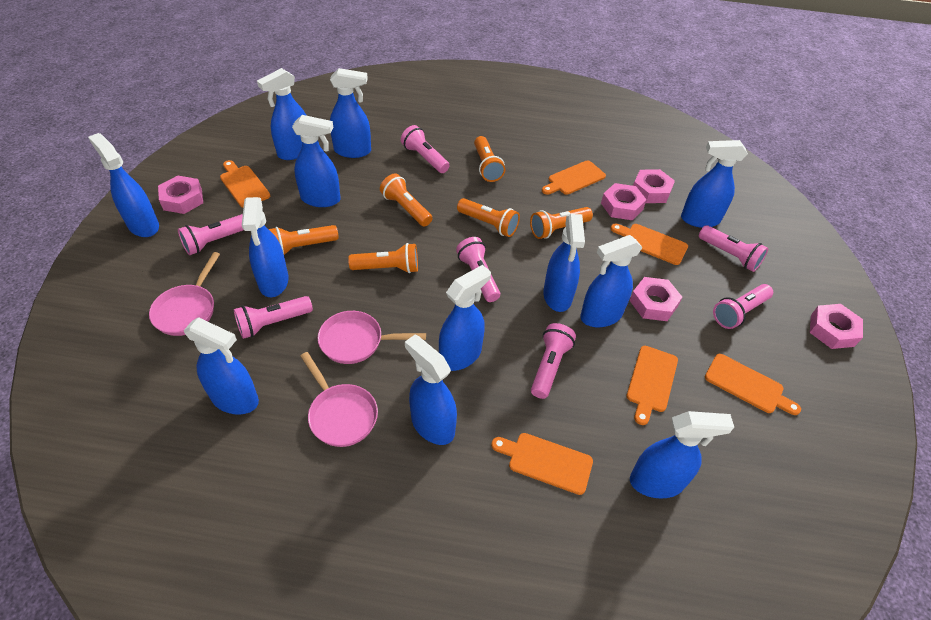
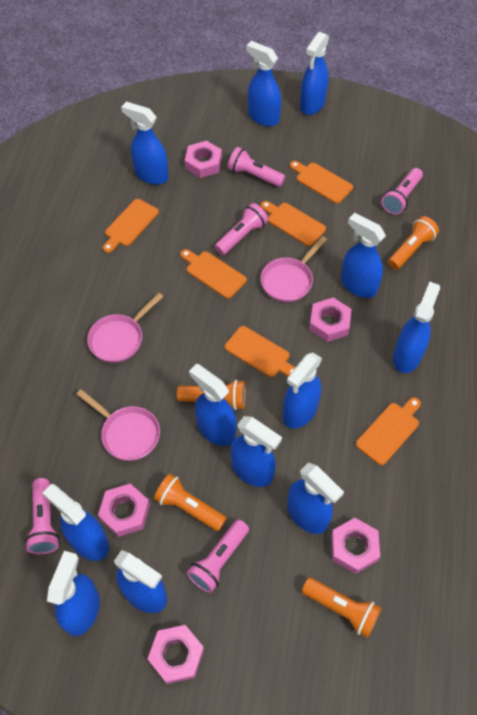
orange flashlight: [269,225,339,255] [348,243,418,273] [380,173,433,227] [457,198,520,237] [474,136,505,182] [530,207,593,239] = 6 -> [154,474,227,531] [177,380,246,410] [302,578,381,638] [388,216,439,270] = 4
pink flashlight: [178,214,243,255] [234,296,313,339] [401,125,450,173] [456,237,500,302] [531,323,576,399] [699,225,768,272] [713,284,773,329] = 7 -> [25,478,60,554] [187,520,249,593] [215,203,268,255] [228,147,285,187] [381,168,423,215] = 5

